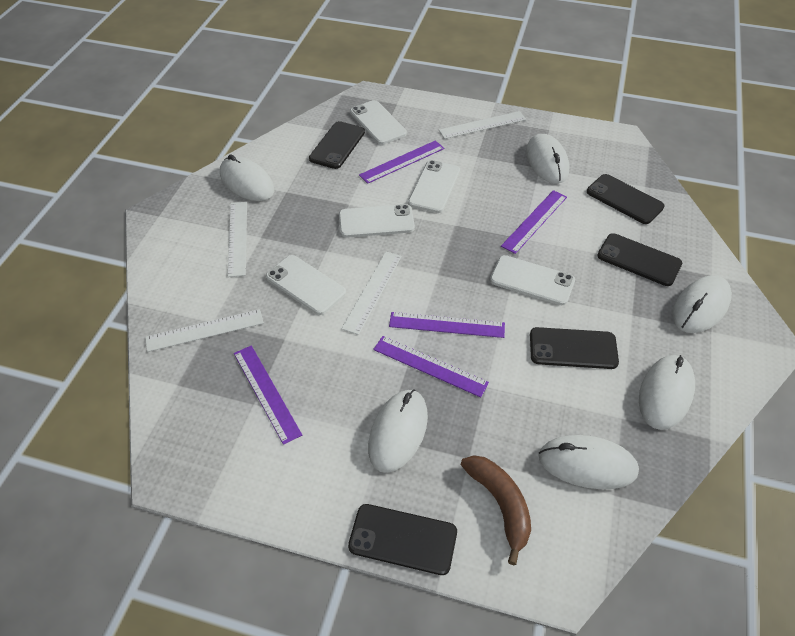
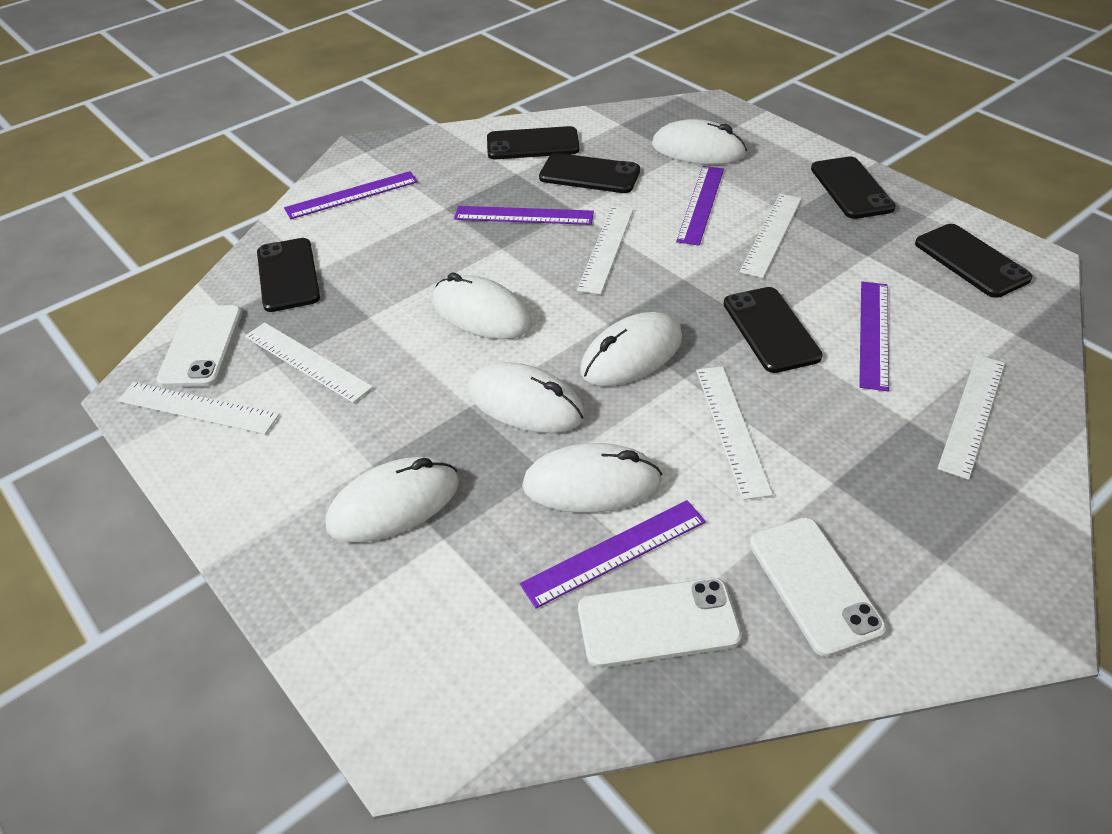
black phone: [309,121,365,169] [348,504,457,575] [530,327,619,369] [587,174,665,224] [597,233,682,286] = 5 -> [257,238,320,312] [487,126,580,159] [539,153,640,193] [724,287,823,373] [811,156,896,219] [915,224,1033,298] = 6
brown banana: [461,455,531,565] = 1 -> none = 0
white phone: [266,255,346,315] [339,204,415,238] [350,100,407,145] [408,160,460,213] [490,255,575,305] = 5 -> [156,305,242,387] [578,578,742,668] [749,517,887,657] = 3
white ruler: [145,309,264,352] [228,202,247,277] [342,252,402,335] [439,111,526,139] = 4 -> [117,382,280,434] [245,322,373,403] [577,206,634,295] [696,366,773,500] [740,194,802,278] [937,355,1005,480] = 6

